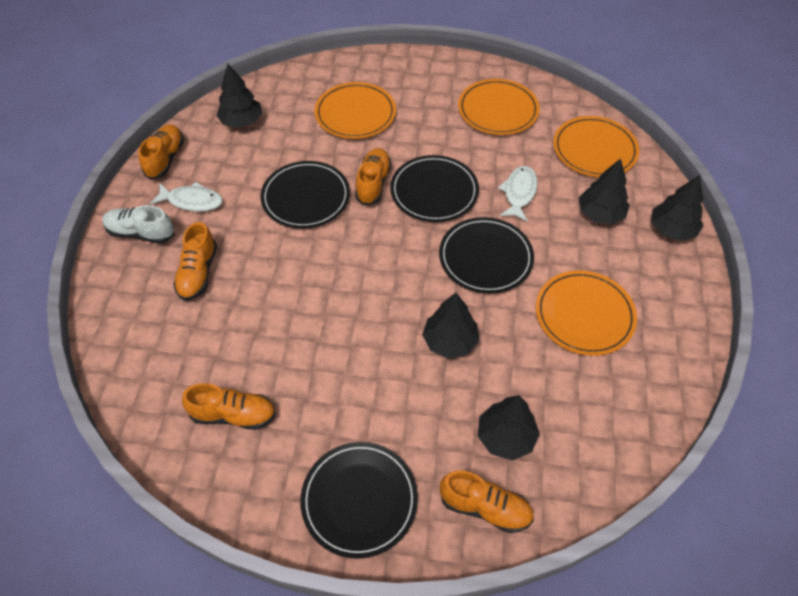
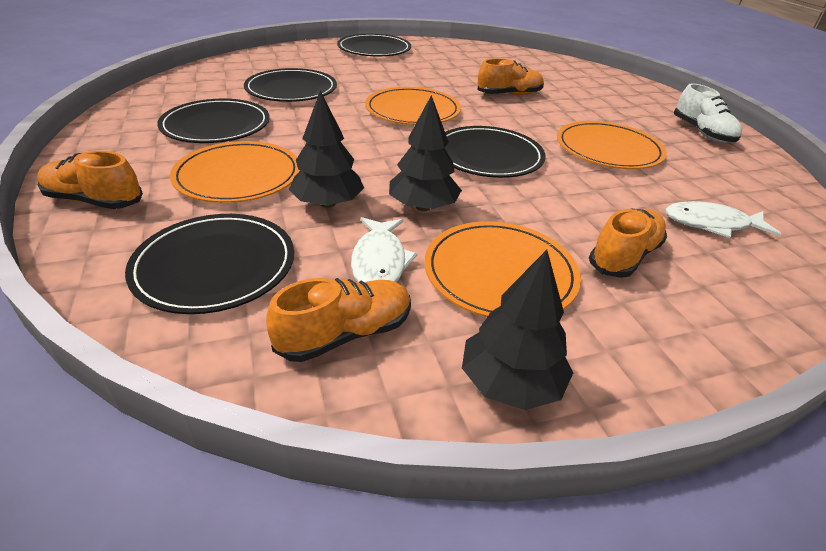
black plate: [261,161,350,229] [300,442,418,559] [390,155,479,222] [439,217,534,294] = 4 -> [125,214,294,314] [157,99,270,143] [244,68,337,102] [337,34,411,56] [445,126,545,178] = 5
black tree: [216,64,262,128] [422,293,479,359] [478,395,540,460] [579,158,630,224] [651,175,703,241] = 5 -> [288,90,364,208] [389,95,462,211] [462,250,573,410] = 3
orange shoe: [138,124,184,180] [173,222,217,301] [182,383,276,430] [355,148,392,205] [440,471,534,533] = 5 -> [37,151,143,209] [266,278,411,362] [477,58,544,95] [589,209,667,278] = 4

